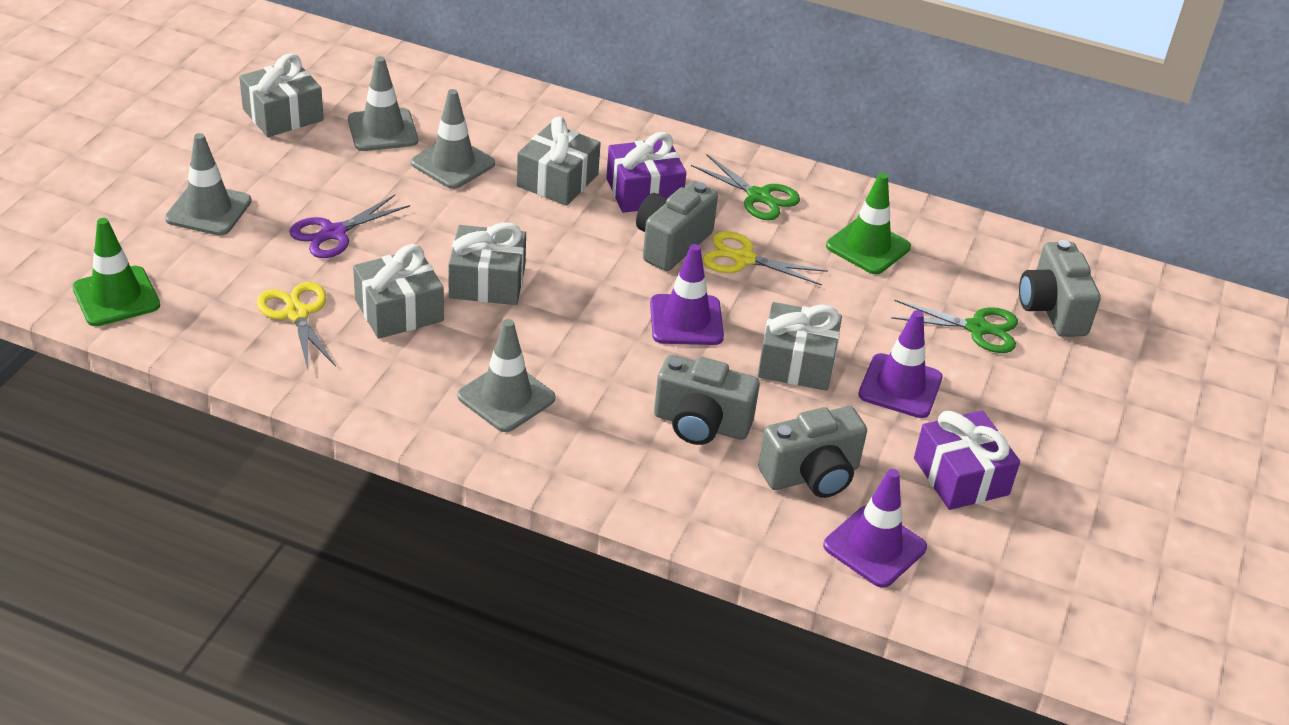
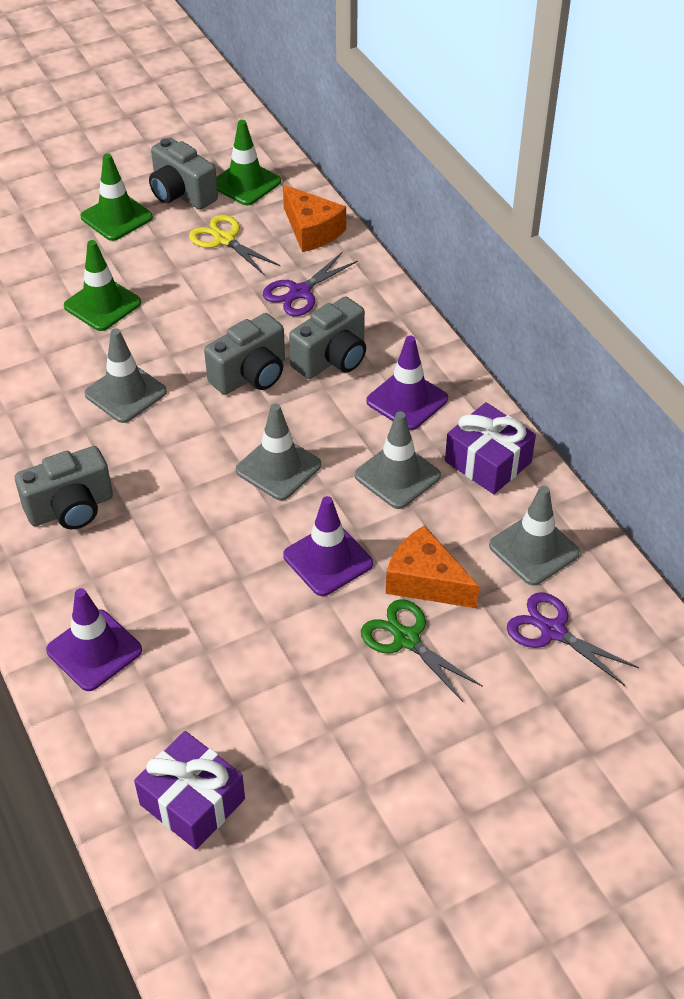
green scissors: [691,155,800,220] [891,300,1018,353] = 2 -> [361,599,483,702] = 1
green traffic cone: [72,218,160,326] [826,173,911,274] = 2 -> [64,240,141,331] [80,153,153,241] [216,120,281,205] = 3
grey gift: [239,53,324,137] [353,244,444,339] [448,222,526,305] [517,117,600,206] [758,302,842,391] = 5 -> none = 0
orange cheese: none = 0 -> [283,185,346,252] [386,525,479,608] = 2
purple scissors: [290,195,410,258] = 1 -> [263,252,358,316] [507,592,639,686] = 2
yellow scissors: [257,282,336,369] [703,231,828,286] = 2 -> [189,214,280,275] = 1

